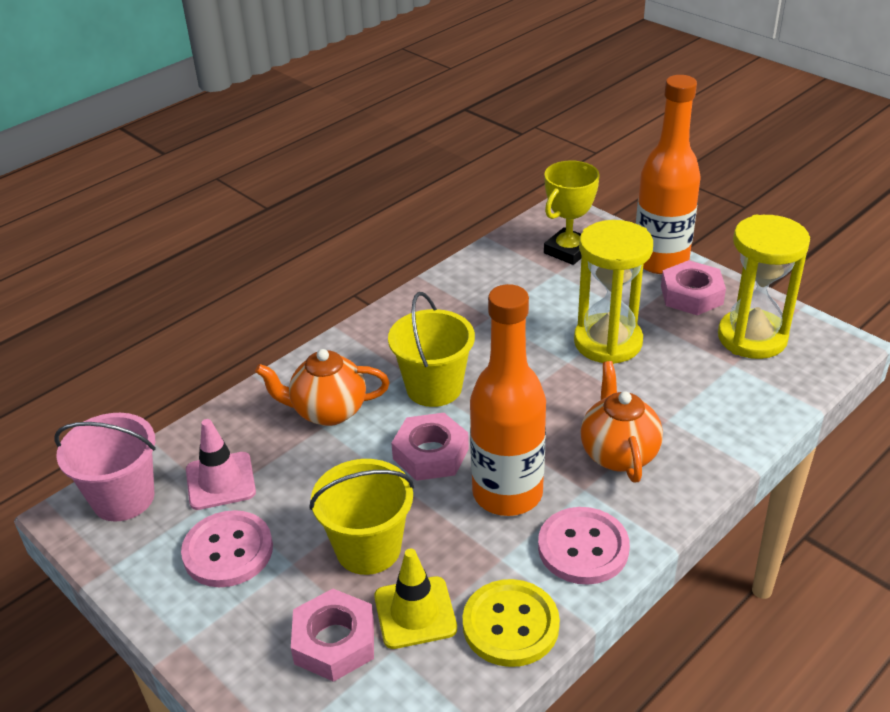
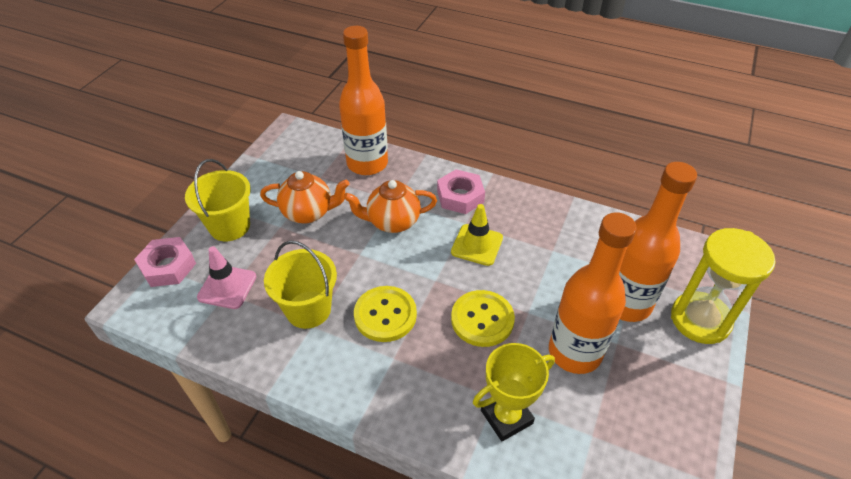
orange bottle: [470,284,546,516] [636,75,701,274] = 2 -> [339,26,388,175] [549,212,637,374] [619,162,697,322] = 3
pink bucket: [55,413,156,522] = 1 -> none = 0
pink button: [181,510,273,587] [538,507,630,585] = 2 -> none = 0
pink nut: [291,589,374,682] [391,413,469,481] [661,260,726,315] = 3 -> [134,237,196,287] [437,169,485,214] = 2
yellow button: [463,579,560,667] = 1 -> [354,286,417,342] [451,290,515,347] = 2
yellow hourglass: [574,220,653,364] [718,215,810,359] = 2 -> [671,228,776,344] = 1

